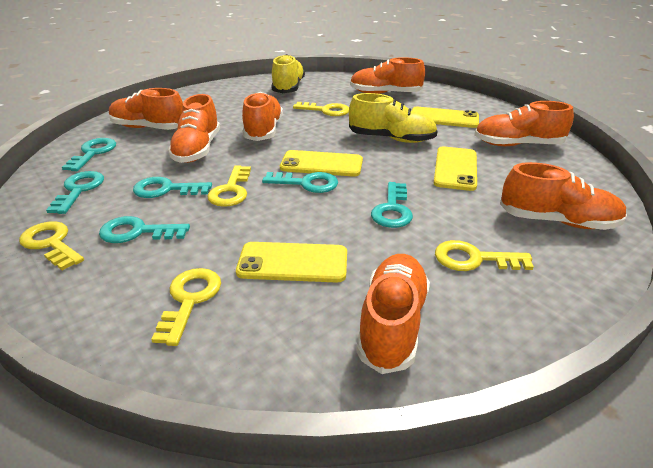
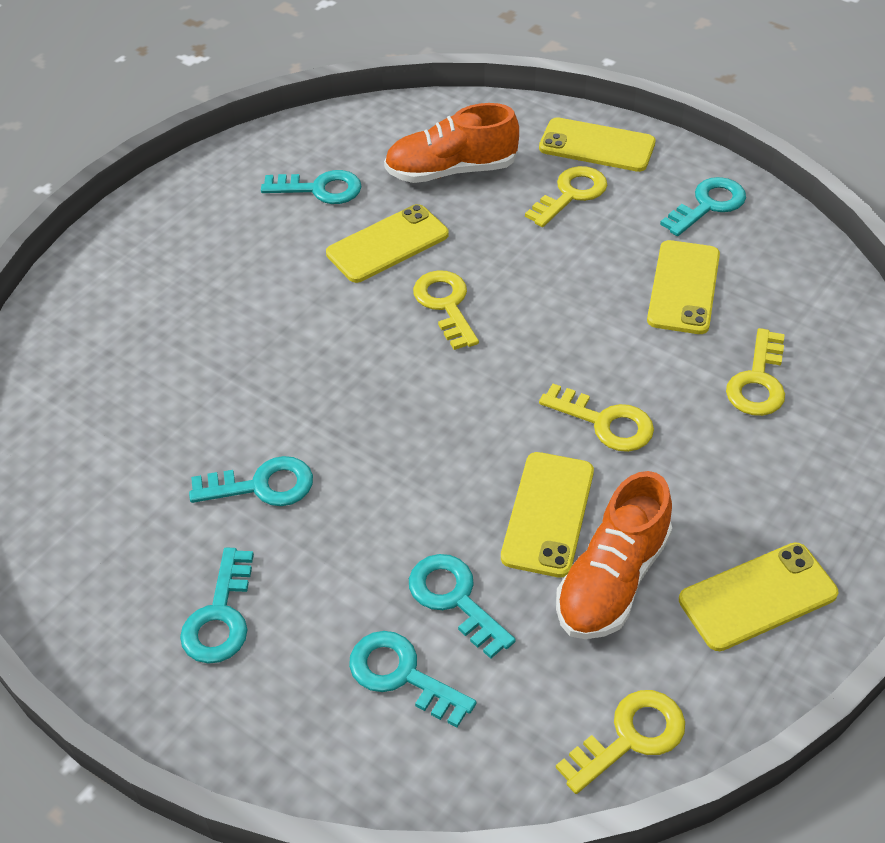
orange shoe: [109,88,183,130] [168,94,220,163] [242,92,283,141] [350,57,425,94] [356,254,430,374] [474,101,574,146] [500,162,627,230] = 7 -> [384,103,519,183] [556,471,672,639] = 2
yellow phone: [236,242,347,283] [280,150,363,177] [412,107,479,128] [434,146,477,191] = 4 -> [326,204,449,283] [501,452,594,578] [539,117,656,172] [647,240,720,334] [679,542,838,651] = 5
yellow shoe: [271,54,305,93] [349,93,438,143] = 2 -> none = 0

